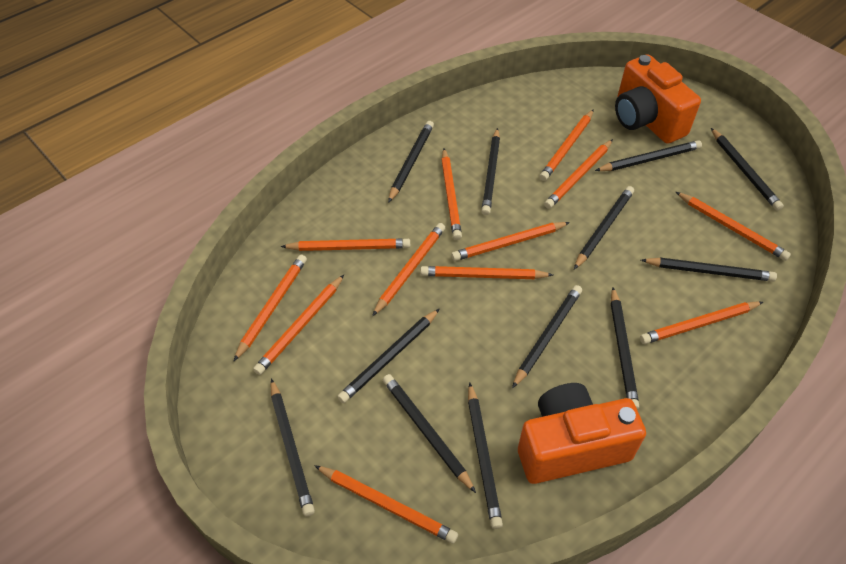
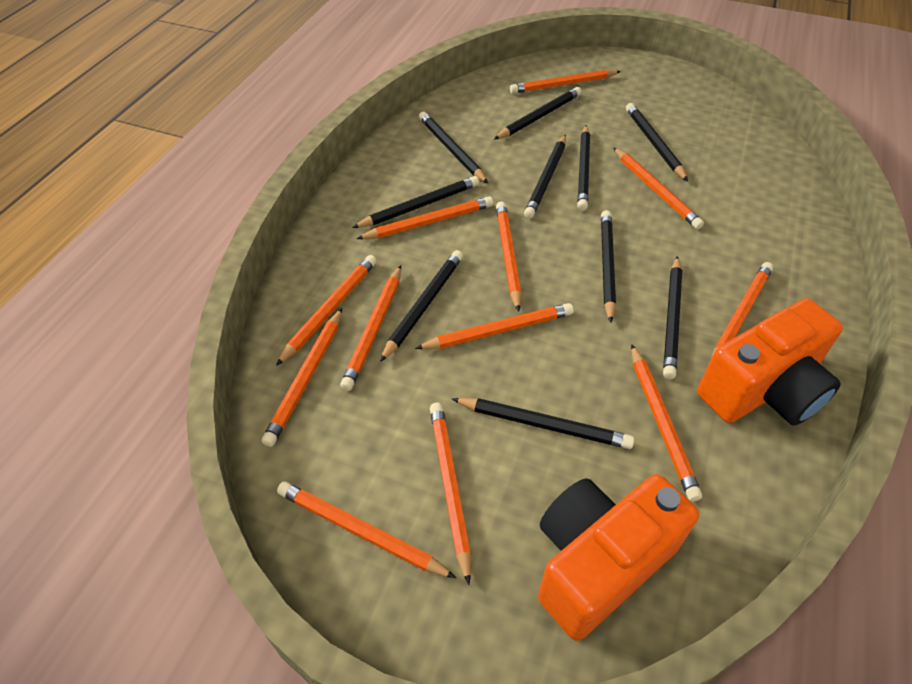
black pencil: [271,378,315,517] [337,309,439,403] [383,374,476,493] [388,121,434,203] [468,382,503,529] [481,128,500,215] [512,285,582,388] [574,186,634,269] [595,140,702,171] [611,287,639,410] [641,258,777,282] [711,128,784,211] = 12 -> [352,176,479,228] [380,250,463,362] [419,112,488,184] [452,398,634,449] [494,87,581,140] [524,135,566,219] [577,125,590,211] [601,210,616,323] [626,103,688,181] [663,256,682,379] = 10

